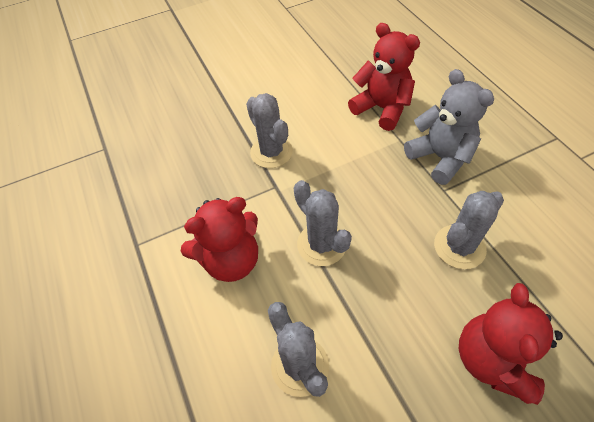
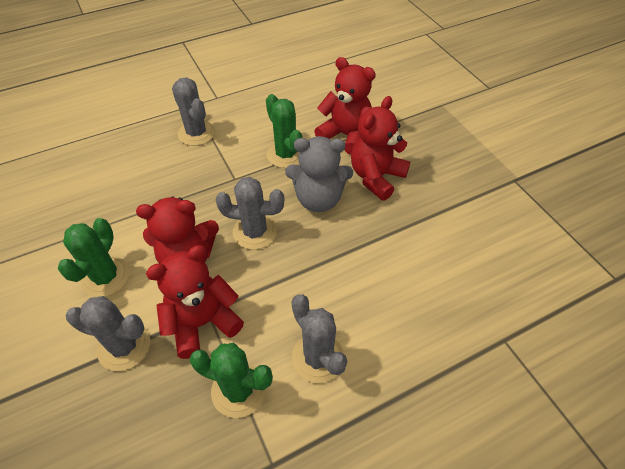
green cactus: none = 0 -> [58,218,130,297] [190,343,273,418] [266,94,303,168] = 3
red teddy bear: [181,197,258,282] [348,23,420,131] [459,283,563,405] = 3 -> [136,197,219,264] [146,245,244,359] [314,57,376,155] [351,96,410,201] = 4

